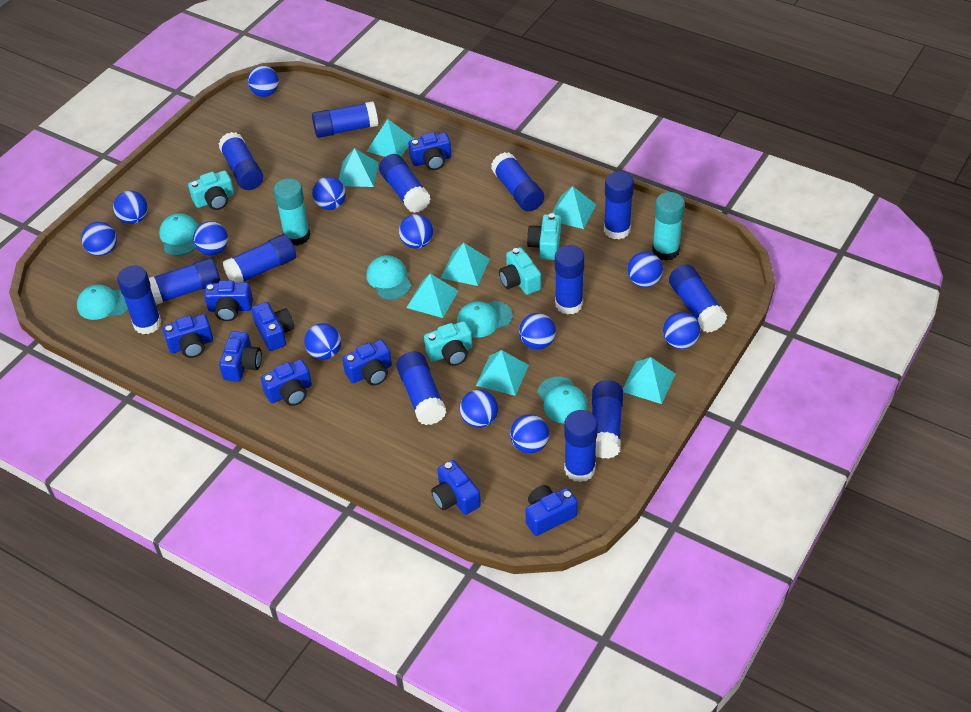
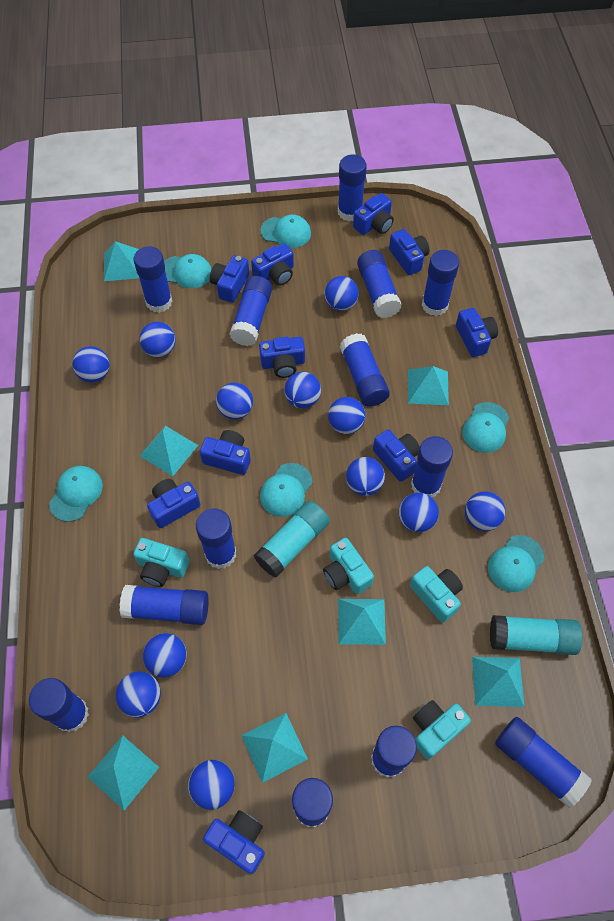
blue camera: [162,314,213,358] [204,280,253,321] [219,331,262,382] [252,302,294,351] [261,359,312,406] [342,340,392,386] [409,132,451,170] [431,460,481,515] [525,485,578,536] = 9 -> [147,479,200,528] [200,430,251,475] [203,810,265,874] [210,255,249,303] [251,243,294,286] [259,337,305,378] [353,193,394,235] [373,429,420,482] [389,229,429,275] [456,308,498,357] = 10
turquoise cap: [77,284,128,320] [159,213,198,256] [366,255,412,299] [457,301,513,338] [537,377,588,424] = 5 -> [49,466,103,522] [164,254,212,289] [260,215,311,248] [260,463,313,517] [462,402,509,453] [488,535,544,592] = 6

